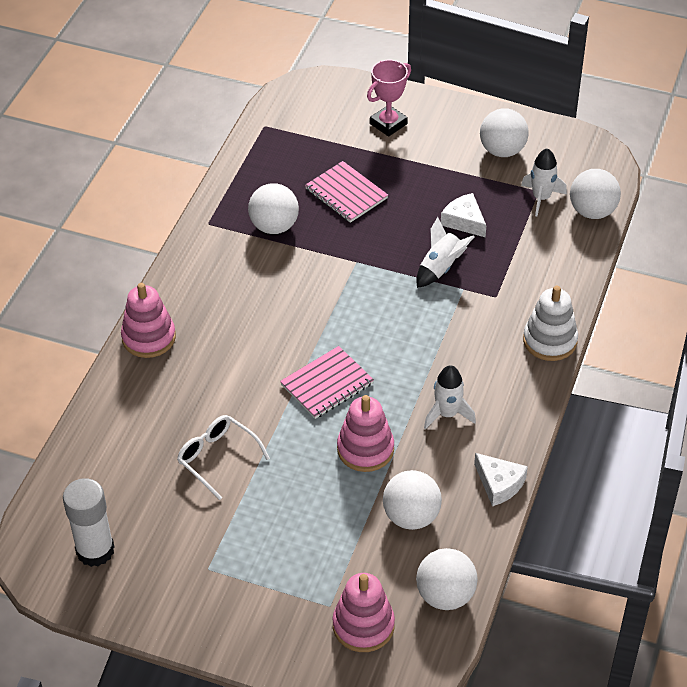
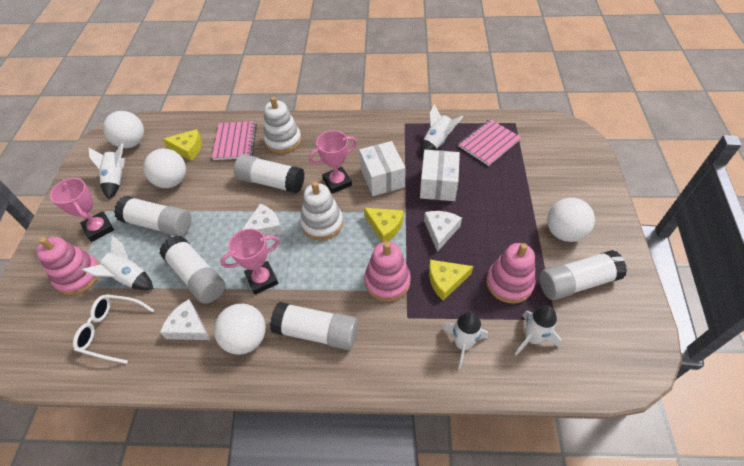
pink trophy: [367,60,411,136] = 1 -> [50,178,114,242] [220,229,279,294] [309,130,357,194] = 3
white ball: [248,183,299,234] [383,470,442,530] [416,548,478,610] [480,109,528,157] [570,169,621,219] = 5 -> [103,111,144,148] [143,148,186,188] [214,304,266,355] [547,198,595,242] = 4
white box: none = 0 -> [359,141,406,196] [420,150,460,201] = 2
white cheese: [441,193,486,237] [474,453,528,506] = 2 -> [160,299,210,340] [242,204,283,236] [424,211,462,252] = 3
white glue stick: [63,478,114,567] = 1 -> [114,196,191,236] [160,235,226,304] [234,154,305,193] [270,302,358,350] [539,250,627,300] = 5
white rocket: [416,217,474,288] [424,365,476,429] [521,148,567,216] = 3 -> [82,236,153,290] [89,143,125,199] [421,104,463,156] [442,312,488,369] [515,305,561,356] = 5
white stacking toy: [523,286,578,361] = 1 -> [263,97,301,154] [300,182,343,240] = 2
yellow cheese: none = 0 -> [163,129,202,161] [364,208,404,242] [429,260,473,300] = 3

